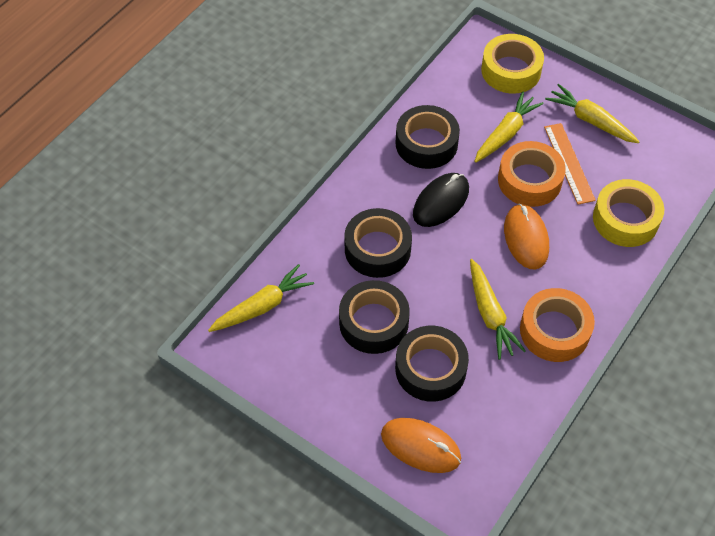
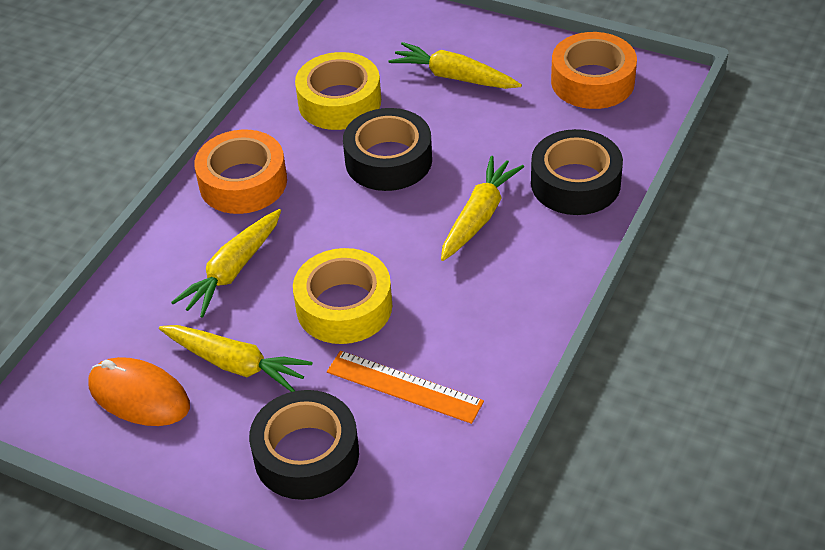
black mouse: [413,173,469,227] = 1 -> none = 0
black tape: [339,280,410,354] [344,208,412,278] [395,326,469,402] [396,105,460,169] = 4 -> [249,390,359,500] [343,108,432,191] [531,129,623,215] = 3
orange mouse: [381,418,461,473] [504,203,549,270] = 2 -> [89,357,190,426] = 1

